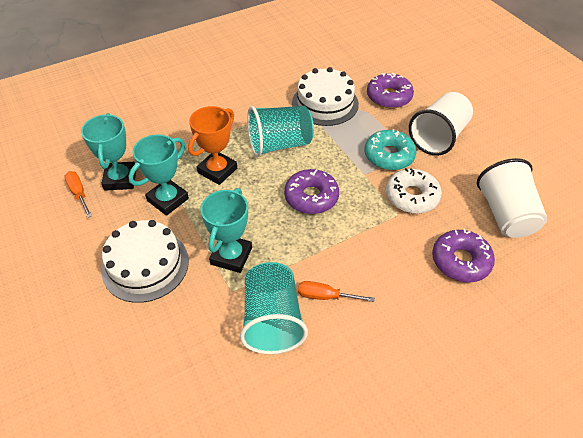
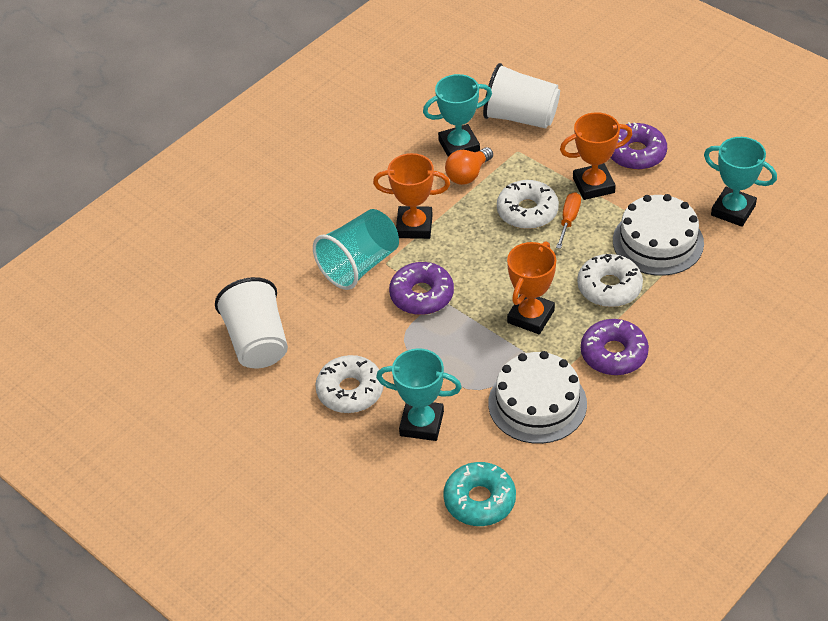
orange light bulb: none = 0 -> [445,147,493,185] = 1
orange screwdriver: [64,171,92,218] [298,281,375,302] = 2 -> [556,192,581,249] = 1
orange trophy: [188,106,237,185] = 1 -> [373,153,450,239] [507,241,556,334] [560,112,633,200] = 3
turquoise cup: [240,262,308,354] [247,106,314,157] = 2 -> [313,209,399,290] = 1
white donut: [386,168,442,214] = 1 -> [315,355,384,413] [497,180,559,229] [577,254,643,307] = 3

